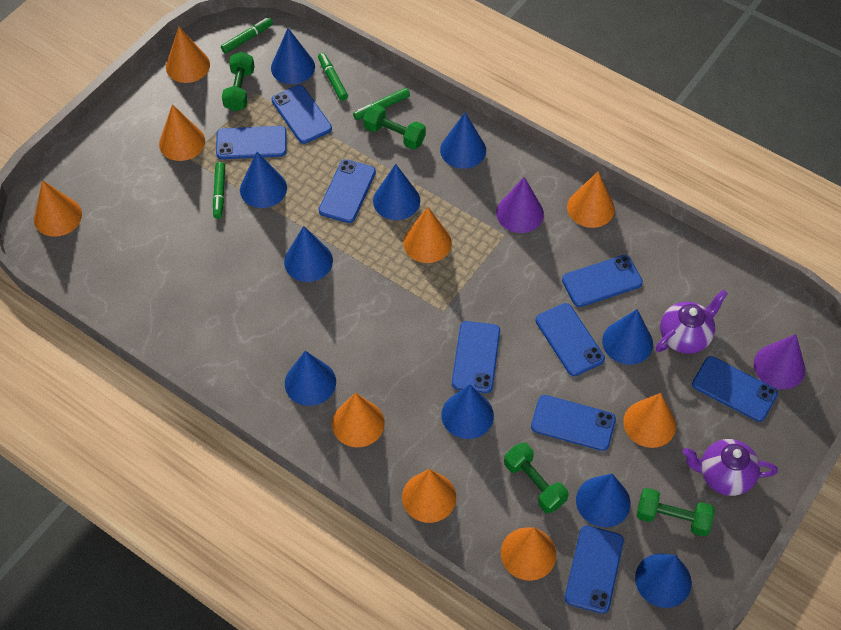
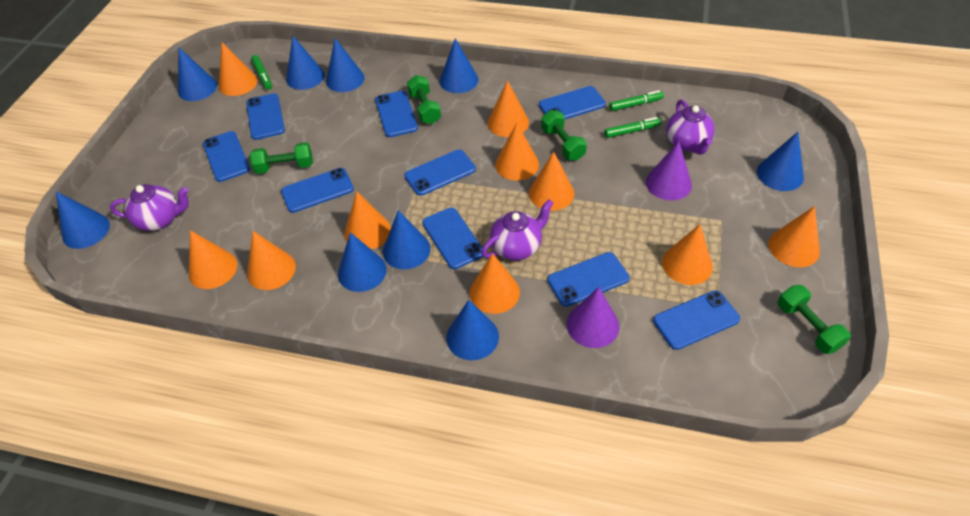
blue cone: [240,152,287,208] [271,28,315,84] [284,226,333,282] [285,351,336,406] [373,164,420,220] [440,112,486,169] [441,384,494,439] [576,474,630,527] [602,309,653,365] [635,553,692,608] = 10 -> [56,191,110,249] [178,48,217,101] [286,36,325,90] [326,38,365,92] [338,232,387,292] [383,210,431,269] [439,38,478,93] [446,300,499,360] [757,132,804,191] = 9
green marker: [213,162,225,219] [221,18,273,54] [318,53,348,101] [353,88,410,120] = 4 -> [251,55,272,90] [604,117,661,138] [609,90,664,111] = 3
orange cone: [34,180,82,237] [159,104,205,161] [166,26,210,83] [332,393,385,447] [402,469,456,523] [403,207,452,263] [501,527,556,581] [567,172,615,228] [623,393,676,448] = 9 -> [189,230,237,289] [219,42,258,96] [247,231,296,290] [344,191,391,249] [469,253,520,314] [488,80,529,137] [495,123,539,181] [529,152,574,211] [662,224,713,285] [769,206,820,267] = 10
purple teapot: [656,290,728,354] [683,439,778,496] = 2 -> [110,184,189,231] [481,200,553,260] [666,99,715,155] = 3

